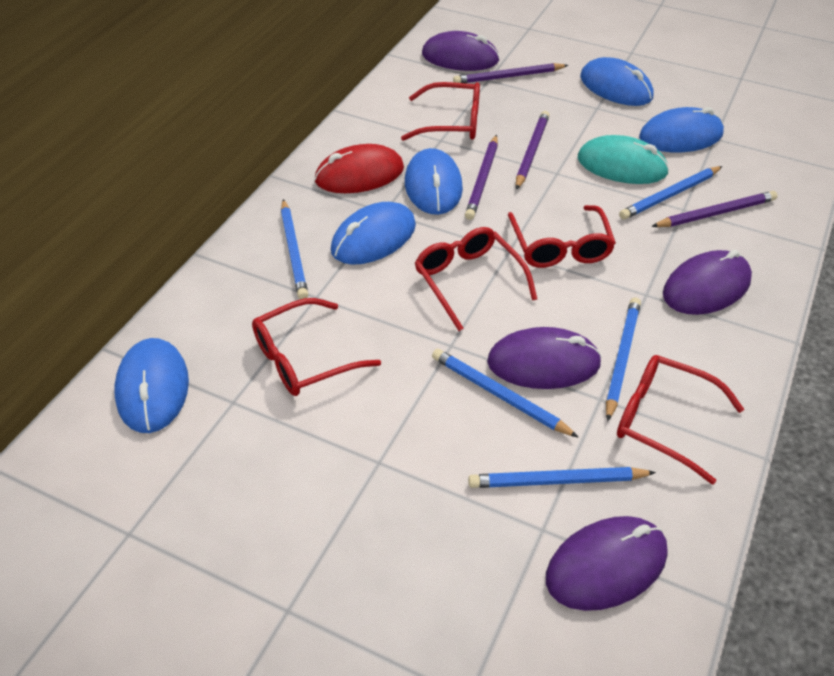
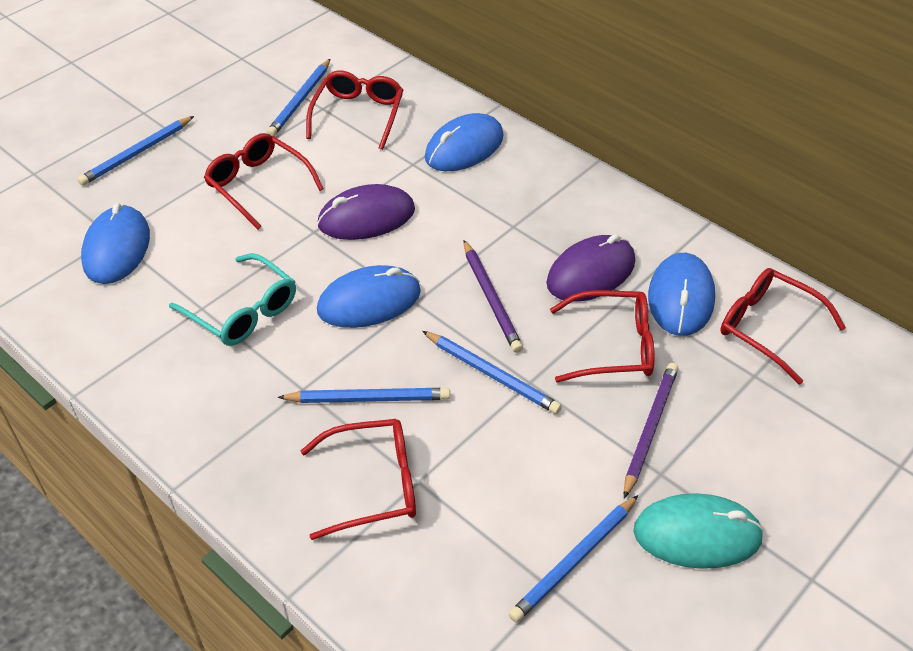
blue mouse: [114,338,189,433] [331,202,416,265] [405,148,463,215] [580,57,653,106] [639,107,724,152] = 5 -> [81,203,150,284] [317,265,421,328] [425,113,504,171] [648,253,715,336] = 4
purple mouse: [422,31,500,71] [487,327,602,389] [546,516,668,611] [663,250,752,315] = 4 -> [317,184,415,240] [546,234,635,302] = 2
purple pencil: [453,63,568,84] [465,135,498,220] [516,111,550,190] [651,191,777,227] = 4 -> [464,240,523,353] [624,363,678,498] = 2
red mouse: [315,144,404,193] = 1 -> none = 0
turquoise glasses: none = 0 -> [169,253,296,346] = 1

